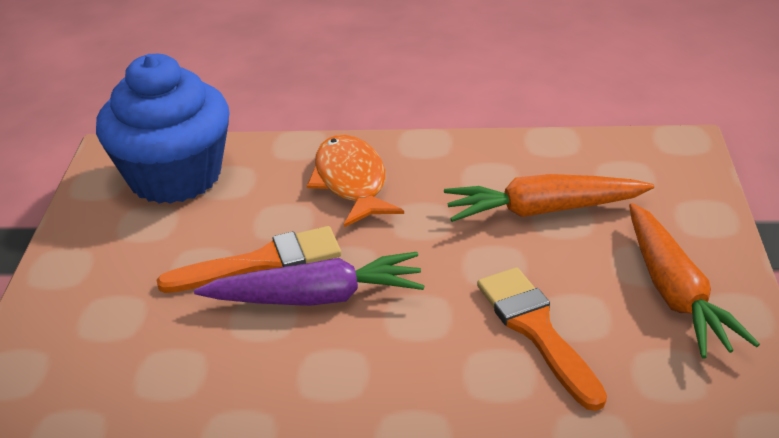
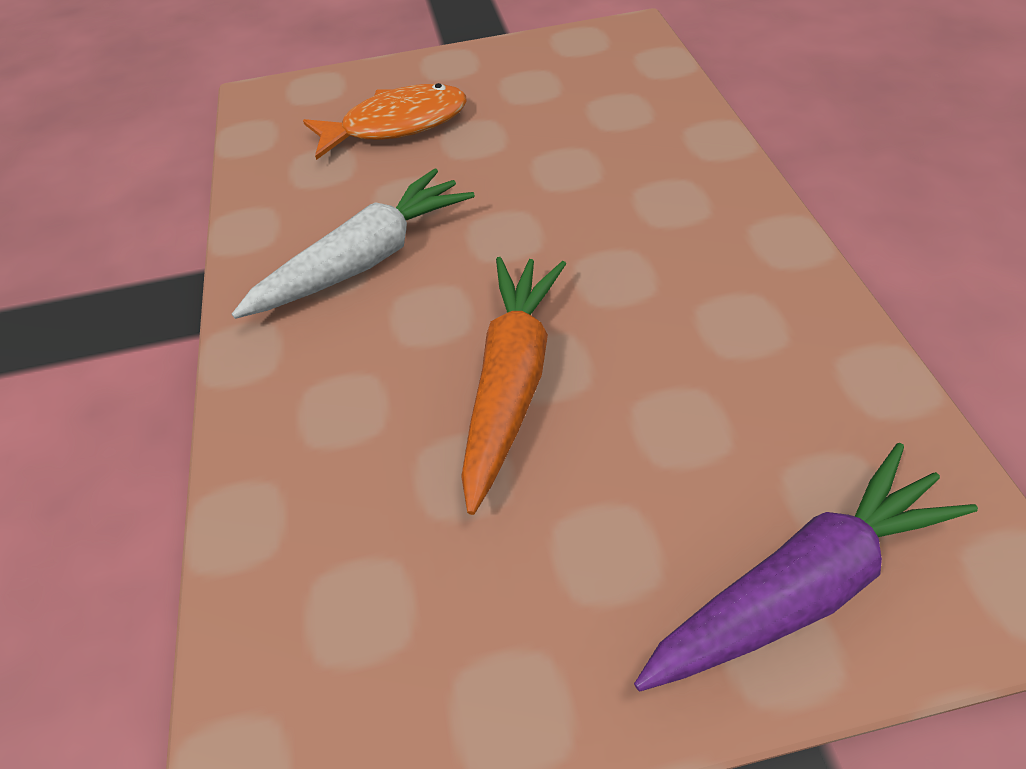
blue cupcake: [96,54,230,204] = 1 -> none = 0
orange brush: [157,226,342,293] [477,267,607,411] = 2 -> none = 0
orange carrot: [444,174,654,222] [629,203,760,358] = 2 -> [461,257,566,515] = 1
white carrot: none = 0 -> [232,168,475,319] = 1

